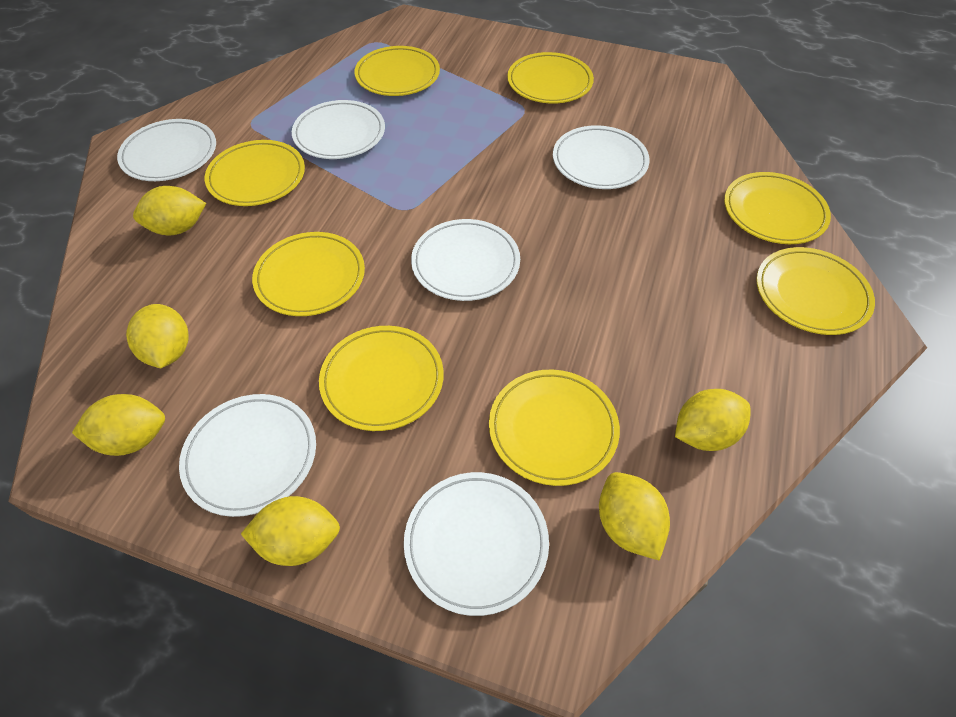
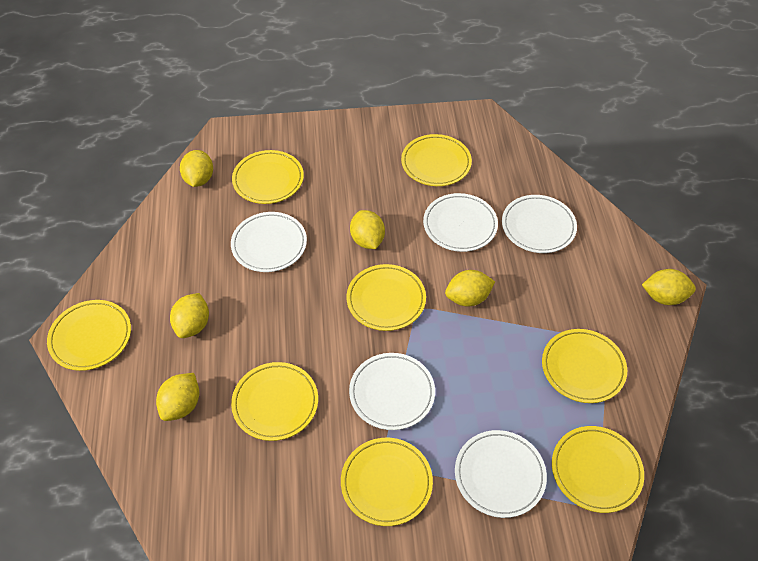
white plate: [117,119,216,181] [179,394,316,517] [292,100,385,159] [404,472,549,616] [411,219,520,301] [553,125,650,189] = 6 -> [231,212,307,272] [349,353,435,430] [423,193,498,252] [455,430,547,518] [502,195,577,253] = 5

